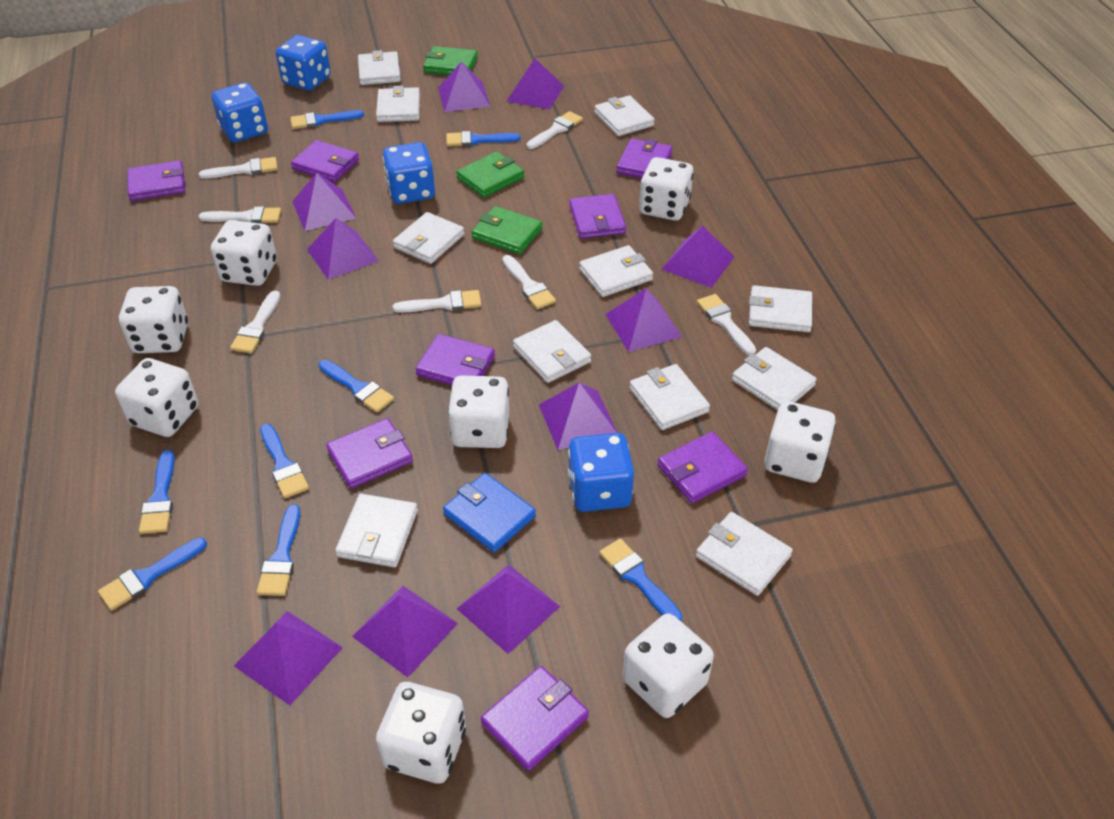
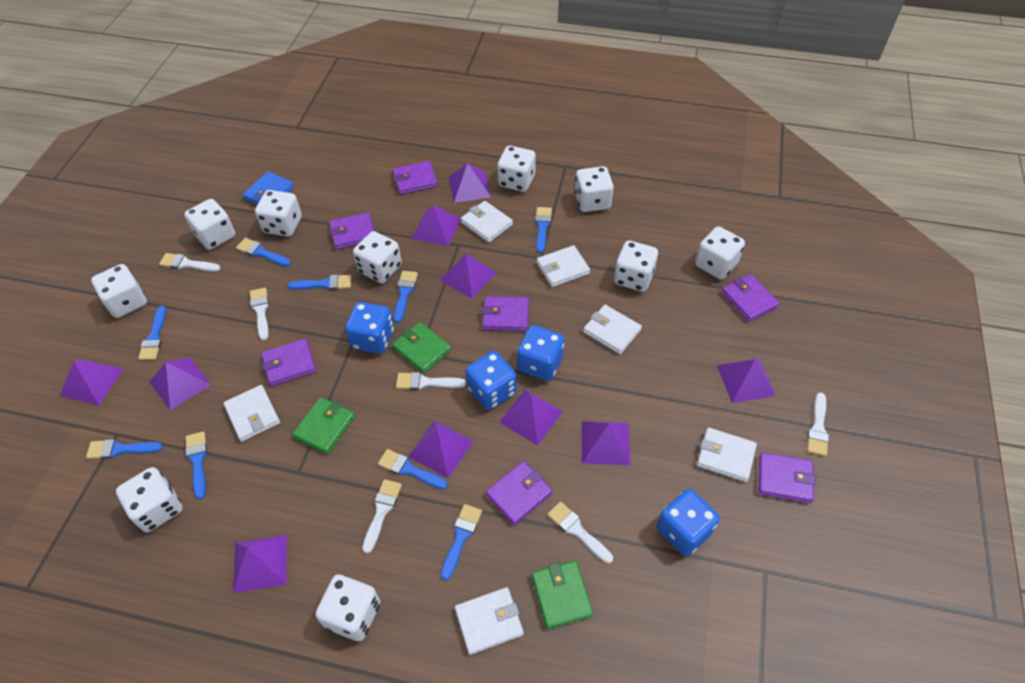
blue brush: [98,538,207,611] [139,450,175,534] [257,504,300,596] [260,424,309,498] [290,110,364,129] [319,360,394,413] [446,131,521,146] [599,538,682,621] = 8 -> [86,439,163,459] [138,306,166,360] [186,431,207,499] [236,238,291,266] [288,275,351,290] [378,449,448,489] [394,271,418,323] [441,504,482,580] [535,207,552,253] = 9
purple wallet: [127,160,185,201] [291,140,359,182] [326,418,413,488] [415,334,495,385] [481,666,589,771] [569,194,626,239] [616,138,672,178] [657,432,748,503] = 8 -> [261,339,316,386] [329,212,374,249] [393,161,438,195] [482,296,529,331] [486,461,553,525] [721,274,779,322] [759,452,816,503] = 7
white brush: [199,157,278,179] [199,207,281,224] [230,291,281,353] [393,290,481,313] [502,255,556,309] [527,111,583,149] [697,294,756,355] = 7 -> [159,253,221,272] [250,288,269,341] [362,479,402,554] [396,372,466,390] [547,501,613,563] [807,392,829,456] = 6
white dice: [115,358,198,437] [119,286,188,353] [211,220,277,286] [376,682,466,784] [448,376,509,448] [623,613,714,718] [639,157,694,221] [764,401,836,483] = 8 -> [91,264,147,318] [116,467,183,532] [184,199,235,250] [255,190,302,236] [315,574,380,641] [353,231,402,283] [497,146,536,192] [574,166,614,212] [614,240,658,292] [695,226,745,279] = 10
white wallet: [335,494,418,567] [358,50,401,85] [376,86,420,122] [393,212,465,264] [513,320,591,383] [579,245,653,297] [594,95,655,136] [629,364,710,430] [696,512,793,596] [732,347,817,410] [749,285,812,332] = 11 -> [223,385,280,442] [455,587,524,655] [461,201,513,242] [537,245,590,287] [583,305,642,354] [697,428,757,482] = 6

